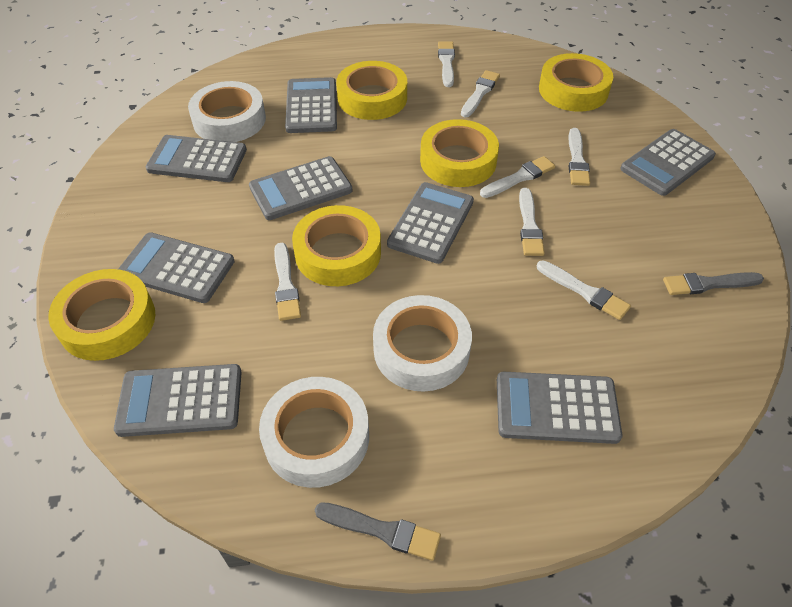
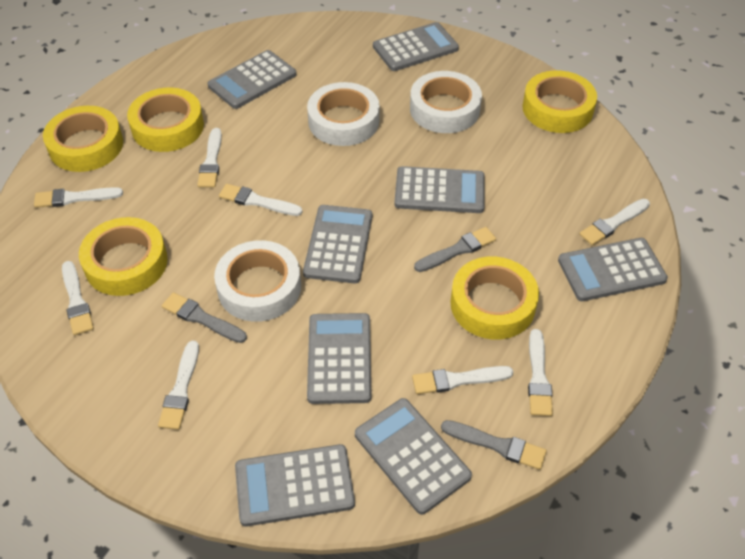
grey brush: [315,502,441,561] [663,272,764,295] = 2 -> [162,292,247,343] [414,227,496,272] [441,420,547,470] = 3
white brush: [274,243,301,321] [438,41,455,87] [461,70,500,118] [480,156,555,198] [519,188,545,256] [537,260,631,320] [569,128,590,186] = 7 -> [34,187,123,208] [62,261,94,335] [158,341,199,430] [197,128,222,188] [219,184,302,216] [412,366,513,394] [528,329,553,416] [579,199,650,245] = 8

